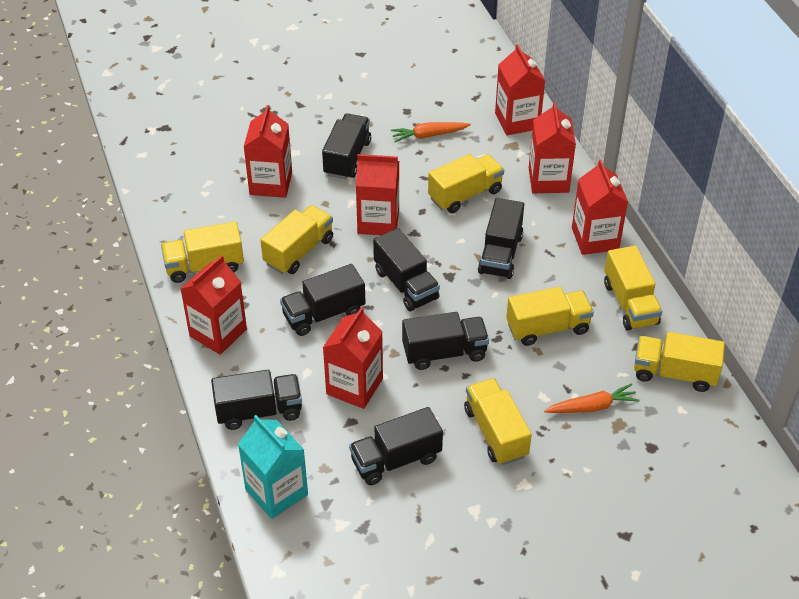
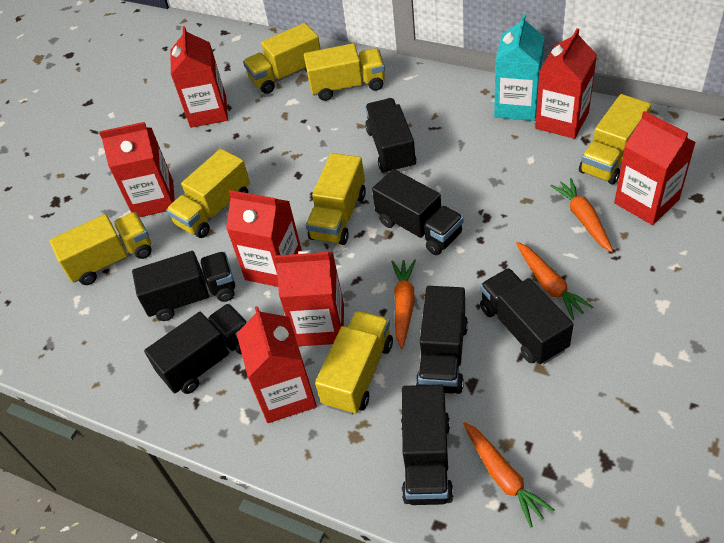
orange carrot: [391,122,471,142] [544,383,640,413] = 2 -> [391,259,416,349] [463,422,554,528] [516,242,593,320] [551,178,613,252] = 4

